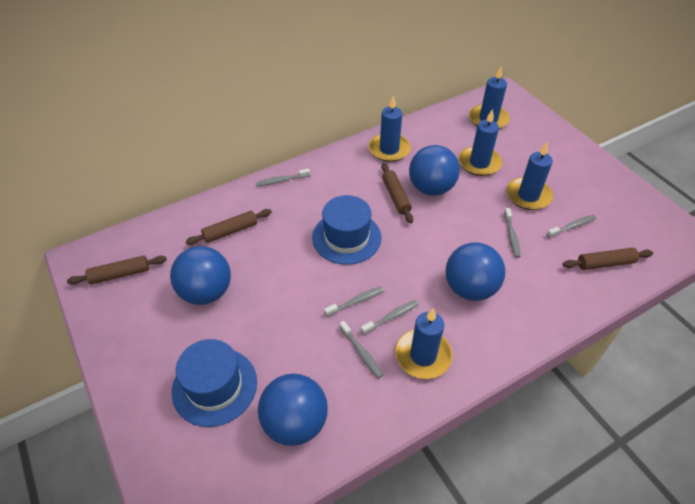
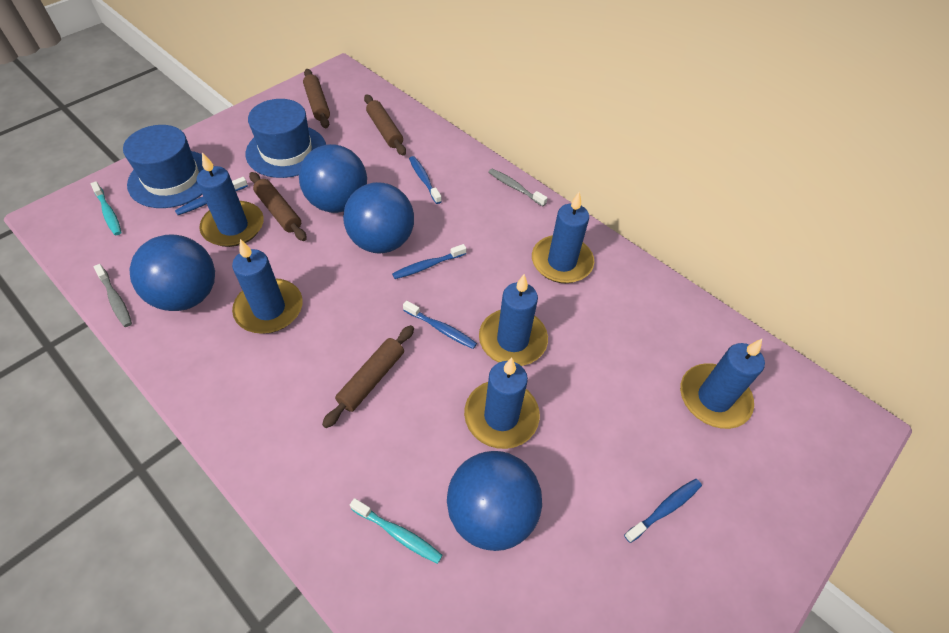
blue candle: [369,96,411,162] [395,308,453,379] [459,109,502,176] [469,67,510,129] [507,142,553,210] = 5 -> [197,152,264,247] [232,239,303,334] [464,357,540,449] [479,274,548,366] [532,191,594,283] [680,339,765,429] = 6
blue toothbrush: none = 0 -> [175,177,248,215] [392,244,466,279] [403,301,477,349] [409,156,442,204] [624,479,702,543] = 5
grey toothbrush: [256,168,310,186] [324,286,384,317] [339,321,383,379] [361,300,419,335] [504,208,520,258] [546,215,596,238] = 6 -> [93,264,132,327] [489,169,547,206] = 2
turquoise toothbrush: none = 0 -> [91,181,121,235] [350,498,443,564] = 2

